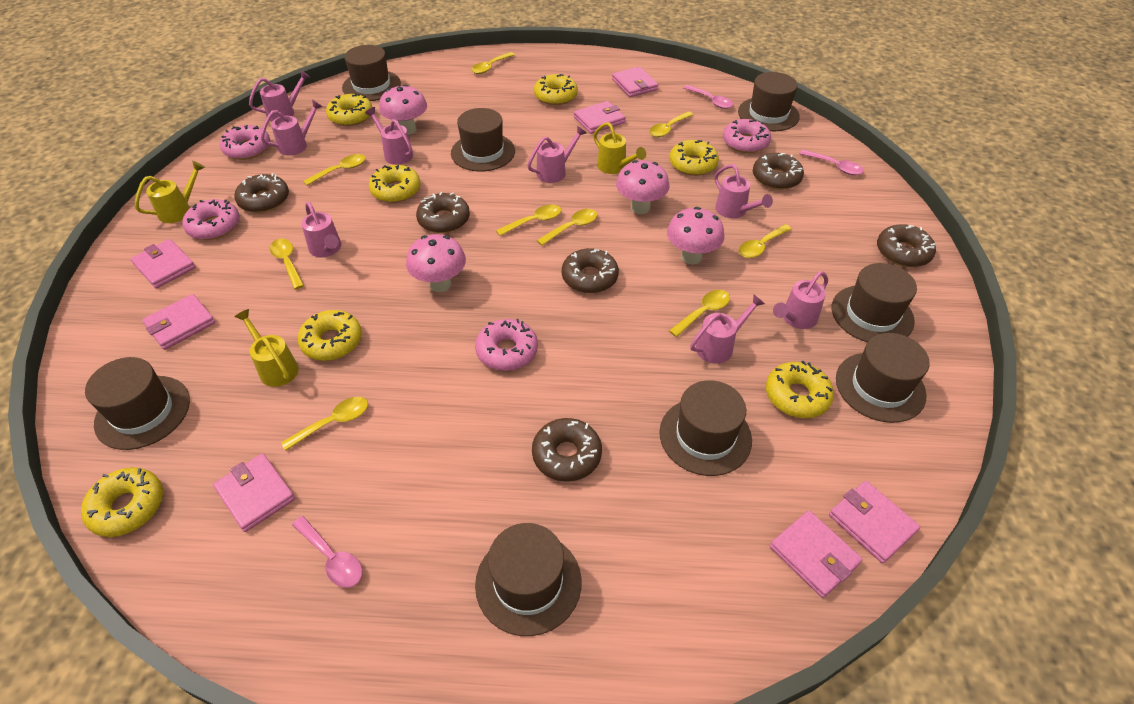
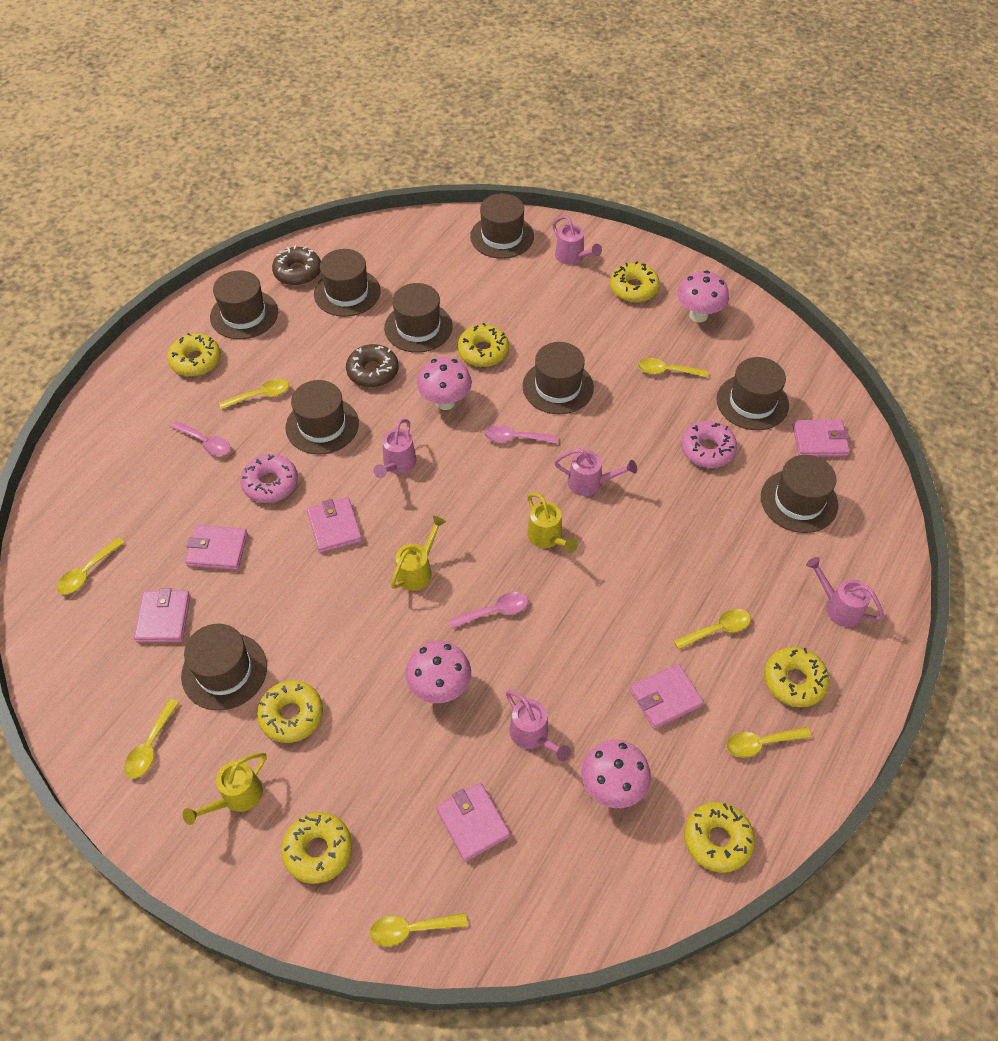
brown donut: [234,173,289,213] [416,192,470,233] [532,418,602,481] [562,248,619,293] [753,153,804,190] [877,224,936,267] = 6 -> [272,246,321,286] [346,344,399,387] = 2
brown hat: [85,357,190,450] [342,45,401,101] [451,108,515,172] [475,523,581,636] [659,380,752,476] [738,72,800,131] [832,263,917,342] [836,333,930,423] = 8 -> [181,624,267,711] [210,270,278,339] [286,380,359,455] [314,249,380,317] [384,283,452,353] [470,194,534,259] [522,342,594,414] [716,357,789,430] [761,455,838,533] = 9
pink donut: [182,199,240,240] [220,125,271,160] [475,319,538,371] [723,119,771,153] = 4 -> [240,454,298,503] [681,421,737,468] = 2
pink wallet: [131,239,196,288] [142,294,215,350] [213,454,295,532] [574,101,626,134] [612,67,658,97] [770,511,863,598] [829,481,920,563] = 7 -> [134,588,191,643] [185,525,248,570] [307,497,362,553] [436,783,510,862] [630,663,704,729] [793,420,850,457] = 6
pink watering can: [249,70,310,121] [261,100,323,156] [301,201,341,257] [365,107,413,165] [527,126,586,183] [690,295,765,364] [714,164,773,218] [773,271,828,329] = 8 -> [374,419,416,478] [506,690,571,761] [553,215,602,265] [554,448,637,496] [806,557,884,627] = 5
yellow spoon: [270,239,304,289] [281,397,368,451] [303,154,366,186] [471,52,515,74] [496,204,561,236] [537,209,597,246] [649,111,693,137] [669,290,730,337] [739,224,792,258] = 9 -> [57,538,125,594] [124,699,179,778] [219,379,289,410] [369,913,467,946] [638,358,708,377] [674,609,751,650] [726,727,812,758] = 7

